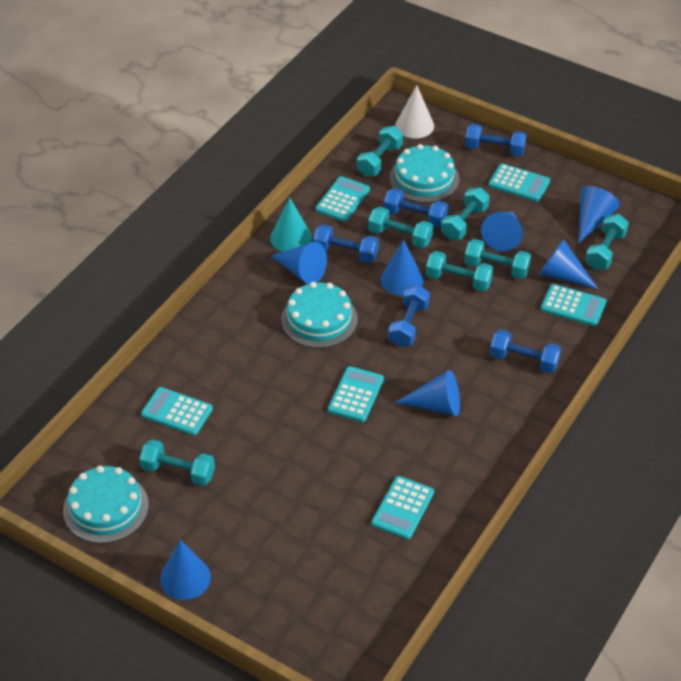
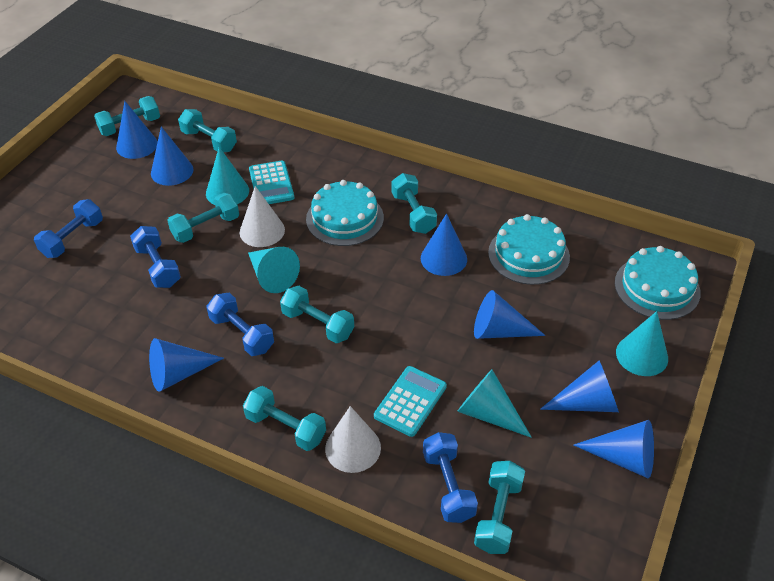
blue dumbbell: [313,224,379,263] [384,188,448,228] [388,285,430,347] [465,124,527,156] [490,329,561,374] = 5 -> [34,199,103,258] [130,226,181,288] [207,293,274,356] [423,432,478,523] = 4
turquoise calculator: [141,387,213,436] [316,176,370,222] [328,366,384,422] [372,476,434,540] [488,164,550,202] [541,284,607,326] = 6 -> [249,161,294,204] [374,366,447,437] = 2
turquoise cone: [270,197,312,252] = 1 -> [206,147,249,205] [248,247,300,293] [457,370,532,438] [616,311,668,376] = 4
white cone: [396,85,434,138] = 1 -> [240,186,285,247] [325,406,381,473] = 2

